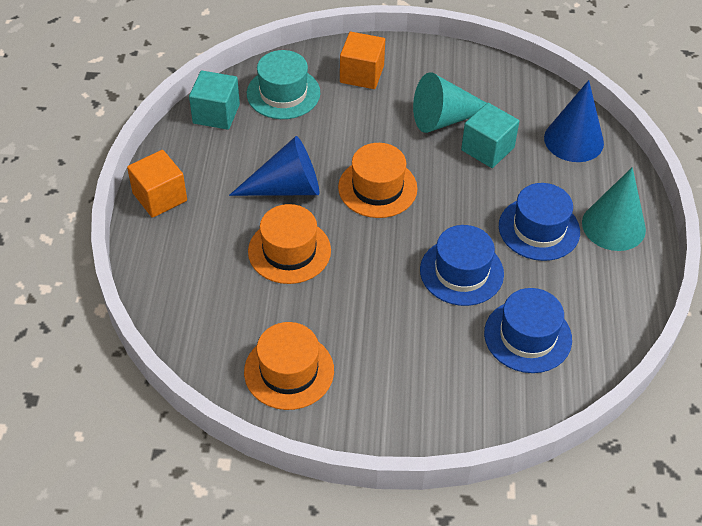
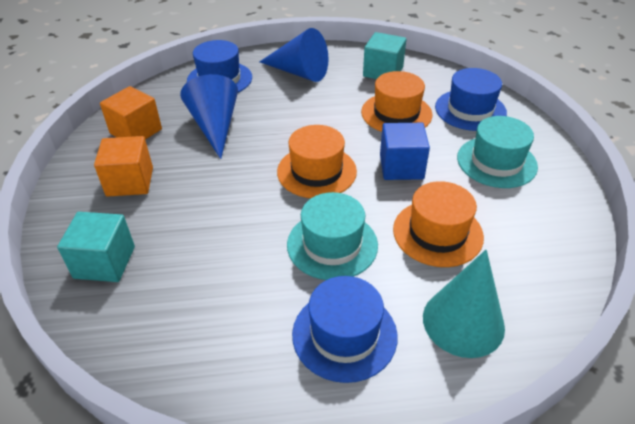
blue cube: none = 0 -> [380,123,430,180] = 1
turquoise cone: [413,72,486,133] [582,167,646,251] = 2 -> [423,249,505,358] = 1
turquoise hat: [247,50,320,119] = 1 -> [287,192,378,280] [457,116,538,188] = 2

